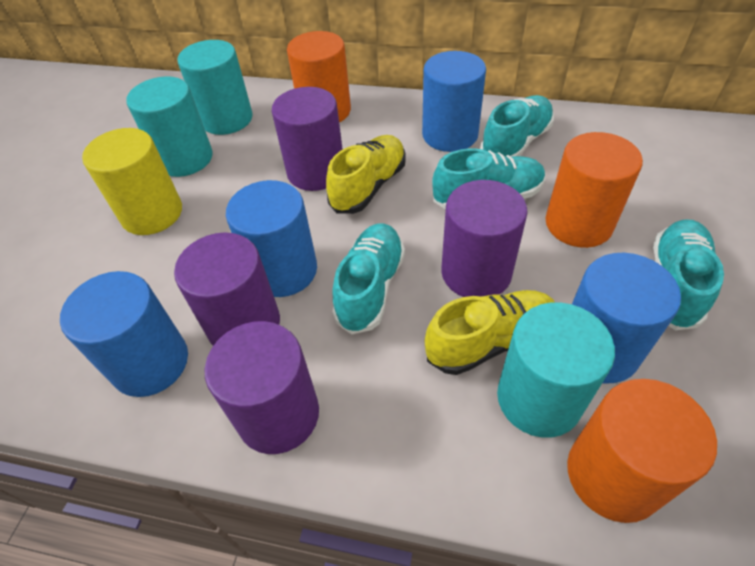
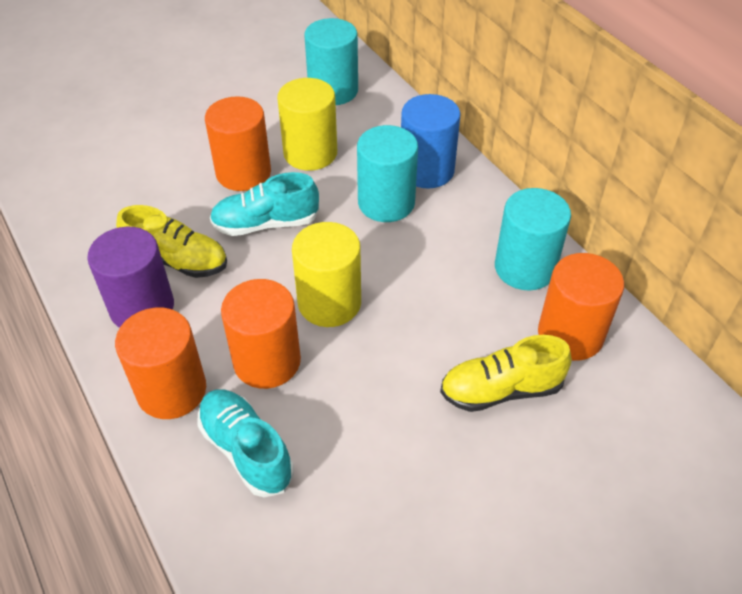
blue cylinder: [60,271,188,397] [226,180,317,297] [422,51,486,152] [572,253,681,384] = 4 -> [401,94,460,189] = 1
orange cylinder: [287,31,351,122] [546,132,643,248] [567,379,717,523] = 3 -> [115,307,206,419] [205,96,271,191] [221,279,301,389] [538,253,624,361] = 4
purple cylinder: [174,232,280,346] [205,321,319,454] [272,87,343,191] [441,180,528,297] = 4 -> [87,227,174,328] = 1
turquoise shoe: [332,223,405,335] [432,148,545,210] [480,95,554,157] [653,219,724,330] = 4 -> [197,389,294,497] [210,172,319,236] = 2
yellow cylinder: [82,128,182,235] = 1 -> [277,78,337,170] [292,222,361,327] = 2

